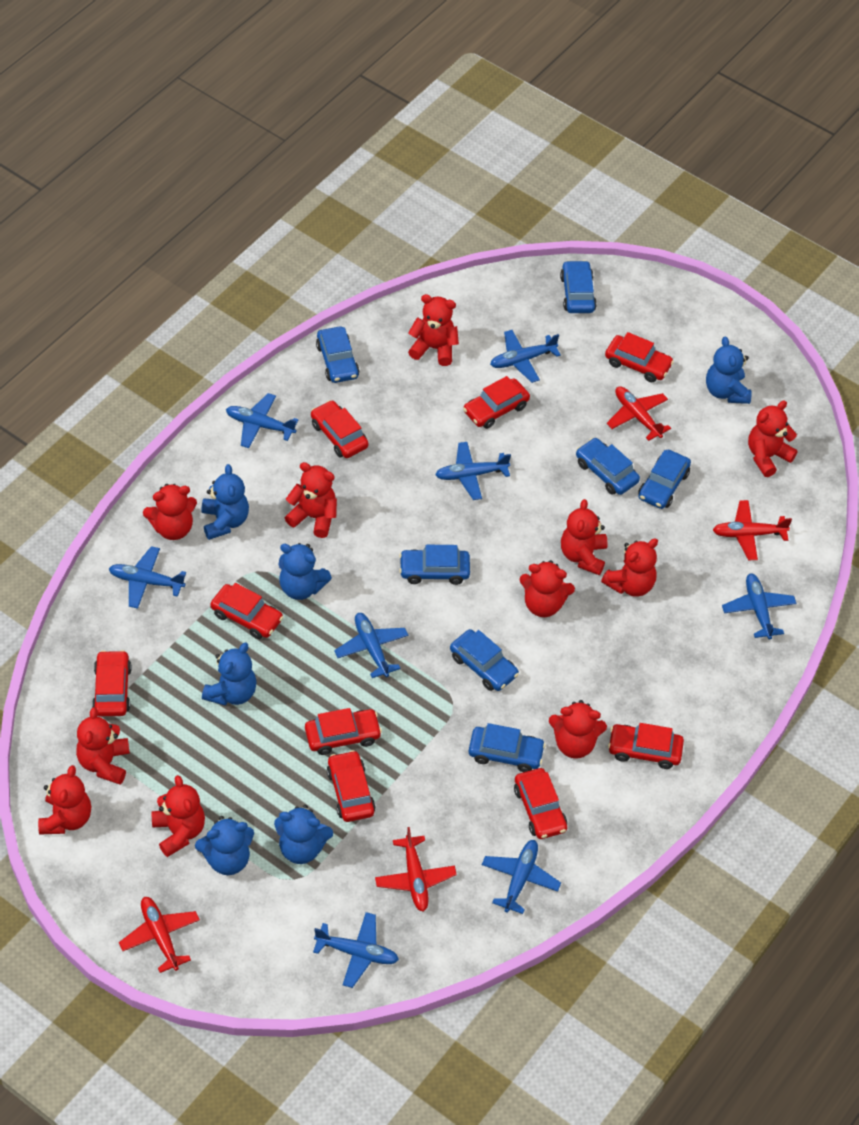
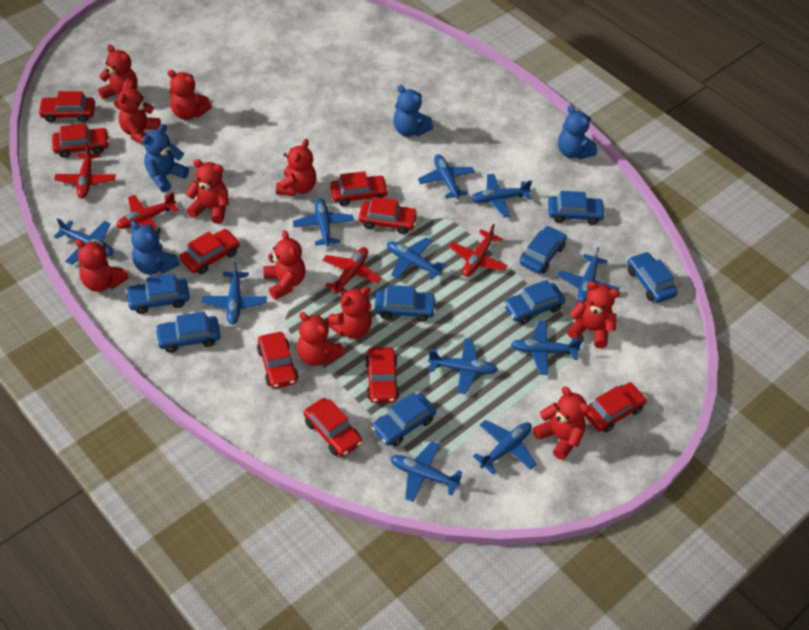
blue car: [316,327,360,383] [399,545,470,585] [450,629,519,691] [469,723,546,772] [560,260,597,313] [576,438,640,495] [638,450,691,509] = 7 -> [125,274,190,314] [155,312,220,353] [372,393,436,446] [375,285,436,322] [503,280,565,324] [520,226,567,274] [548,191,606,225] [628,252,678,303] = 8
blue plane: [109,546,186,609] [226,393,298,448] [313,912,399,988] [334,613,409,678] [435,442,511,500] [482,840,561,914] [490,330,561,383] [722,574,796,640] = 8 -> [54,218,113,265] [201,262,267,325] [293,198,354,247] [387,237,446,280] [390,441,463,502] [418,154,475,199] [428,338,498,394] [470,174,532,218] [473,420,536,474] [511,321,582,375] [557,247,619,303] = 11
blue teddy bear: [195,816,254,875] [201,464,249,540] [202,643,257,706] [274,805,333,864] [278,543,332,600] [706,337,752,404] = 6 -> [131,221,180,274] [142,124,189,192] [393,85,433,137] [558,105,597,159] = 4

